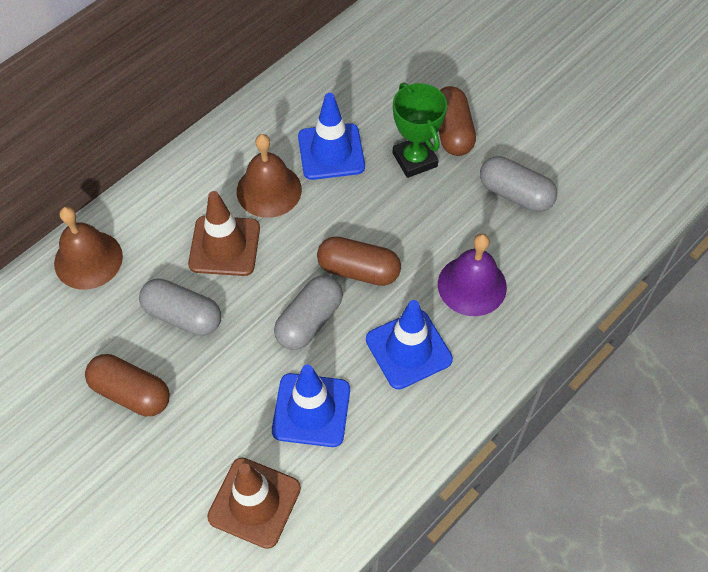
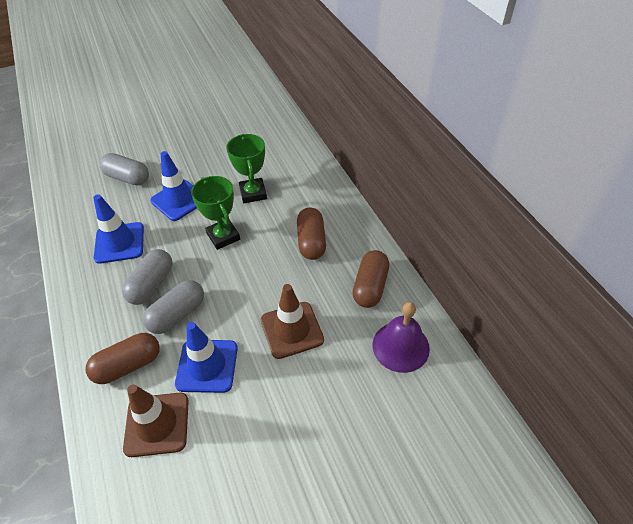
brown bell: [54,207,123,290] [237,134,302,218] = 2 -> none = 0
green trophy: [393,82,447,178] = 1 -> [191,176,240,250] [226,134,267,203] = 2

